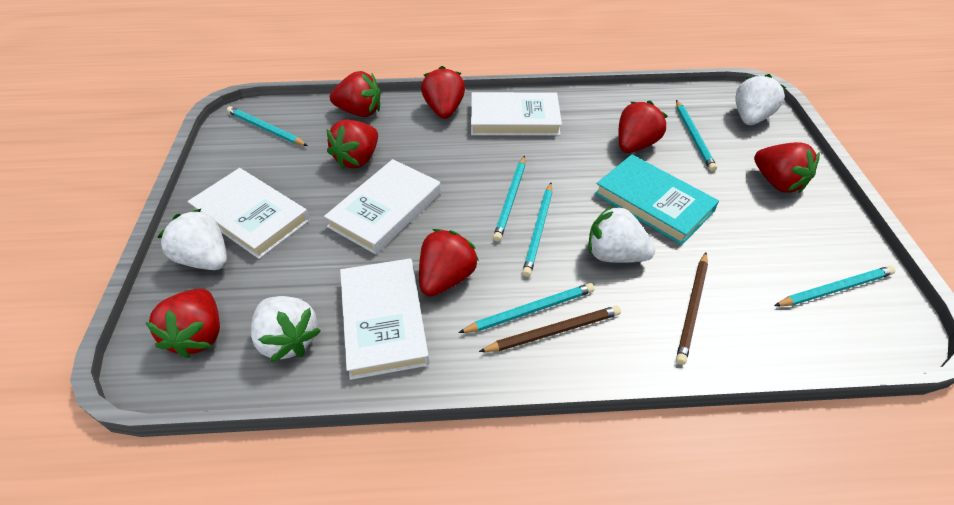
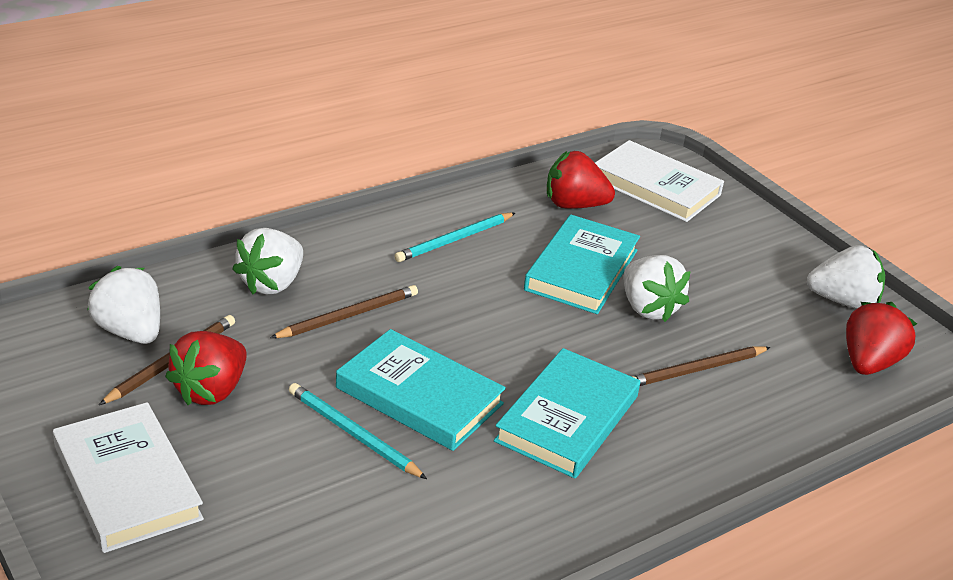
brown pencil: [479,306,621,352] [676,252,708,365] = 2 -> [99,315,235,405] [270,285,418,338] [632,346,770,386] = 3
red strawberry: [146,289,220,358] [327,120,378,169] [330,71,381,117] [419,229,479,296] [421,66,465,119] [618,101,668,153] [754,142,820,193] = 7 -> [165,331,247,405] [547,151,615,209] [846,302,917,375] = 3
turquoise book: [594,154,719,245] = 1 -> [336,329,506,451] [494,348,640,479] [524,215,640,314] = 3
turquoise pencil: [227,106,308,146] [458,283,595,333] [493,156,525,242] [522,183,552,277] [676,100,717,172] [774,266,895,306] = 6 -> [289,383,427,479] [394,213,515,262] = 2
white book: [187,168,310,259] [324,159,441,254] [340,258,429,380] [471,92,562,136] = 4 -> [53,402,204,553] [595,140,724,222] = 2

